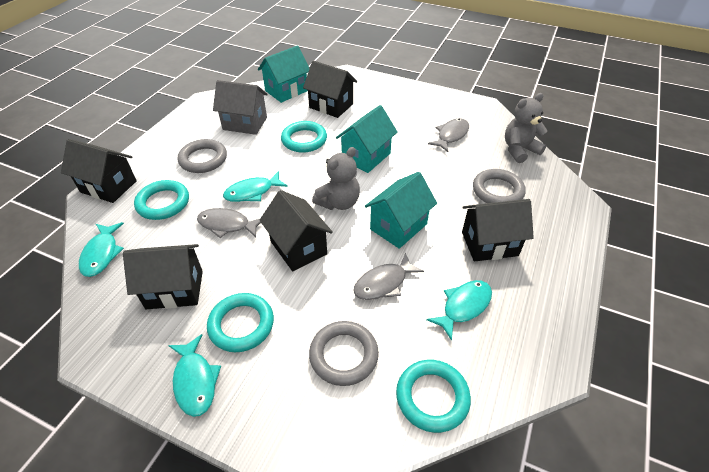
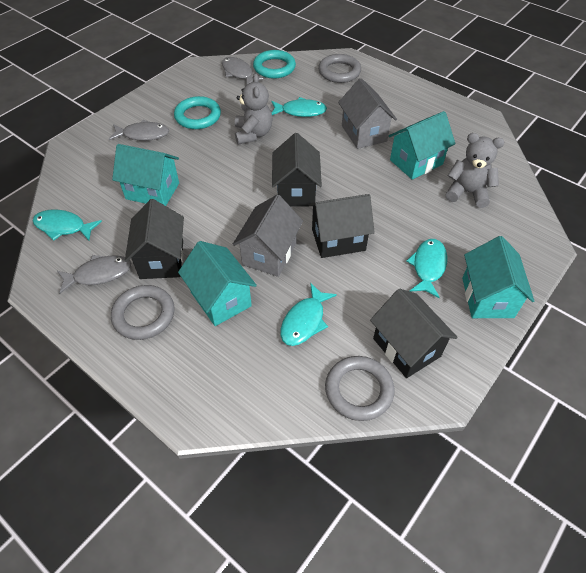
black house: [61,139,137,203] [123,244,203,309] [260,190,333,271] [303,61,357,118] [462,199,534,261] = 5 -> [125,199,184,279] [272,133,322,207] [309,194,375,258] [370,289,458,378] = 4
grey house: [213,80,268,135] = 1 -> [233,194,303,277] [338,78,397,149] = 2
turquoise house: [258,46,310,103] [336,105,398,173] [365,172,437,249] = 3 -> [112,144,179,206] [178,241,257,326] [389,111,455,180] [462,236,534,318] = 4
turquoise ring: [134,180,189,220] [207,293,274,352] [281,121,327,153] [396,360,471,433] = 4 -> [174,96,221,129] [253,50,296,79] = 2

